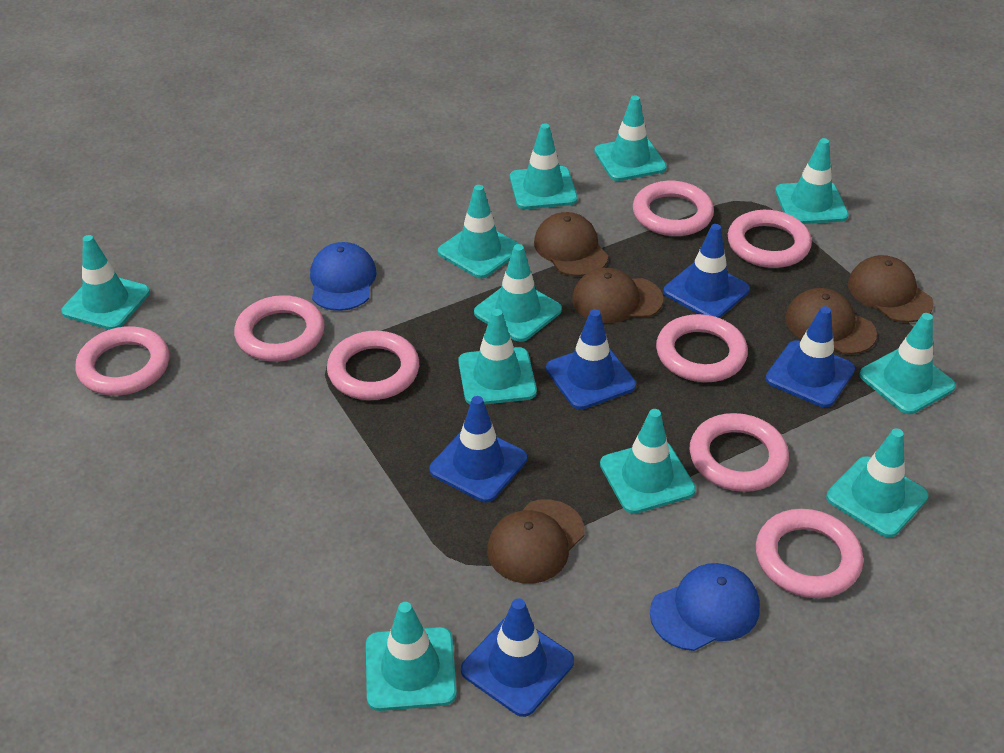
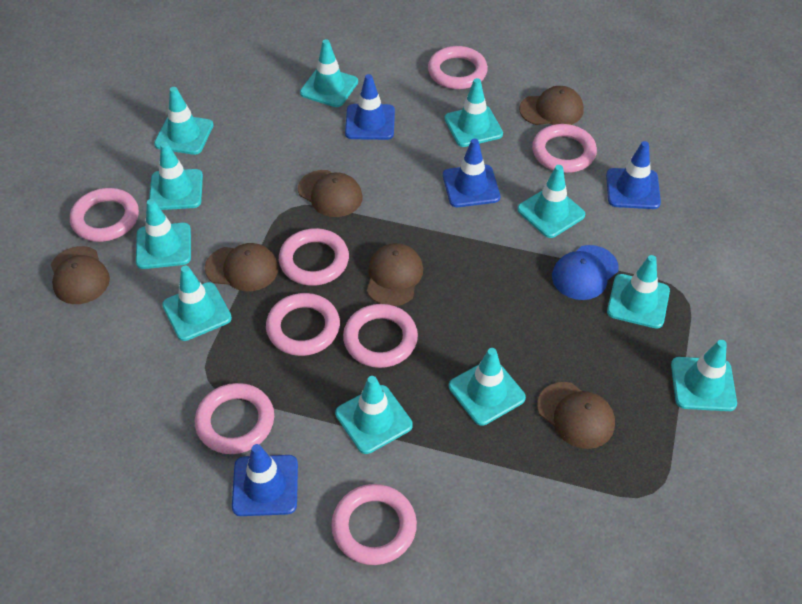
blue cap: [310,242,377,311] [650,563,760,651] = 2 -> [552,245,619,300] = 1
blue traffic cone: [429,396,527,502] [461,598,574,717] [546,309,636,410] [663,224,750,318] [765,306,855,408] = 5 -> [232,444,298,516] [345,74,395,140] [443,138,500,207] [606,141,661,209] = 4
brown cap: [487,499,584,584] [534,212,608,276] [572,267,663,323] [785,288,877,355] [848,255,934,323] = 5 -> [51,246,110,304] [205,243,279,291] [298,170,363,217] [367,243,423,306] [519,86,584,125] [537,382,615,449] = 6

